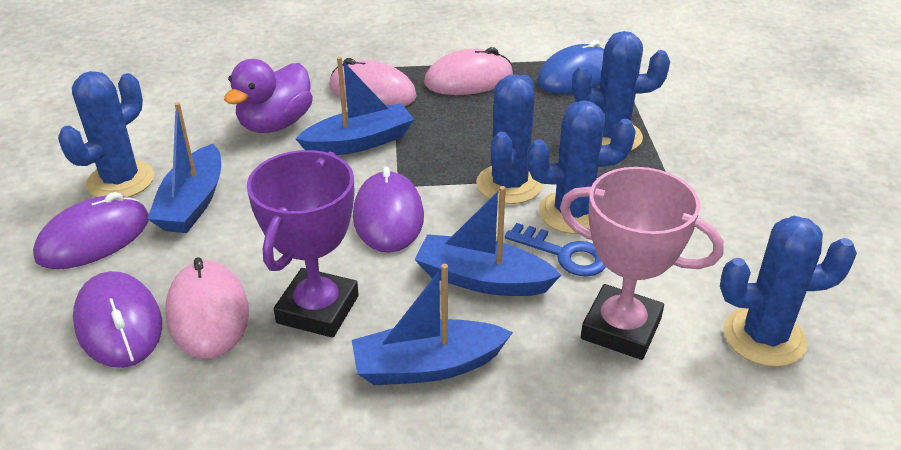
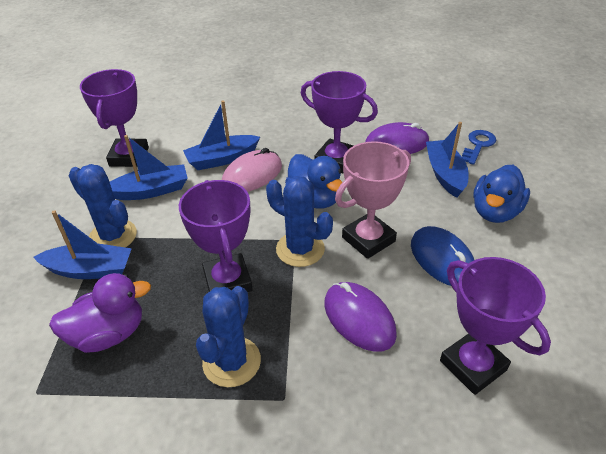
blue cactus: [58,71,154,197] [476,75,543,204] [527,100,636,234] [572,31,670,151] [720,216,857,367] = 5 -> [69,164,137,248] [196,286,261,387] [266,176,333,267] = 3
blue duck: none = 0 -> [285,154,342,209] [473,165,530,223] = 2
pink mouse: [165,257,249,359] [329,58,417,106] [424,47,513,95] = 3 -> [222,148,282,192] = 1
purple mouse: [33,192,149,269] [73,271,162,368] [353,166,424,253] = 3 -> [324,282,397,352] [365,122,429,154] = 2
purple trophy: [247,150,359,338] = 1 -> [80,69,149,167] [179,180,253,292] [301,71,378,174] [440,257,551,395] = 4

